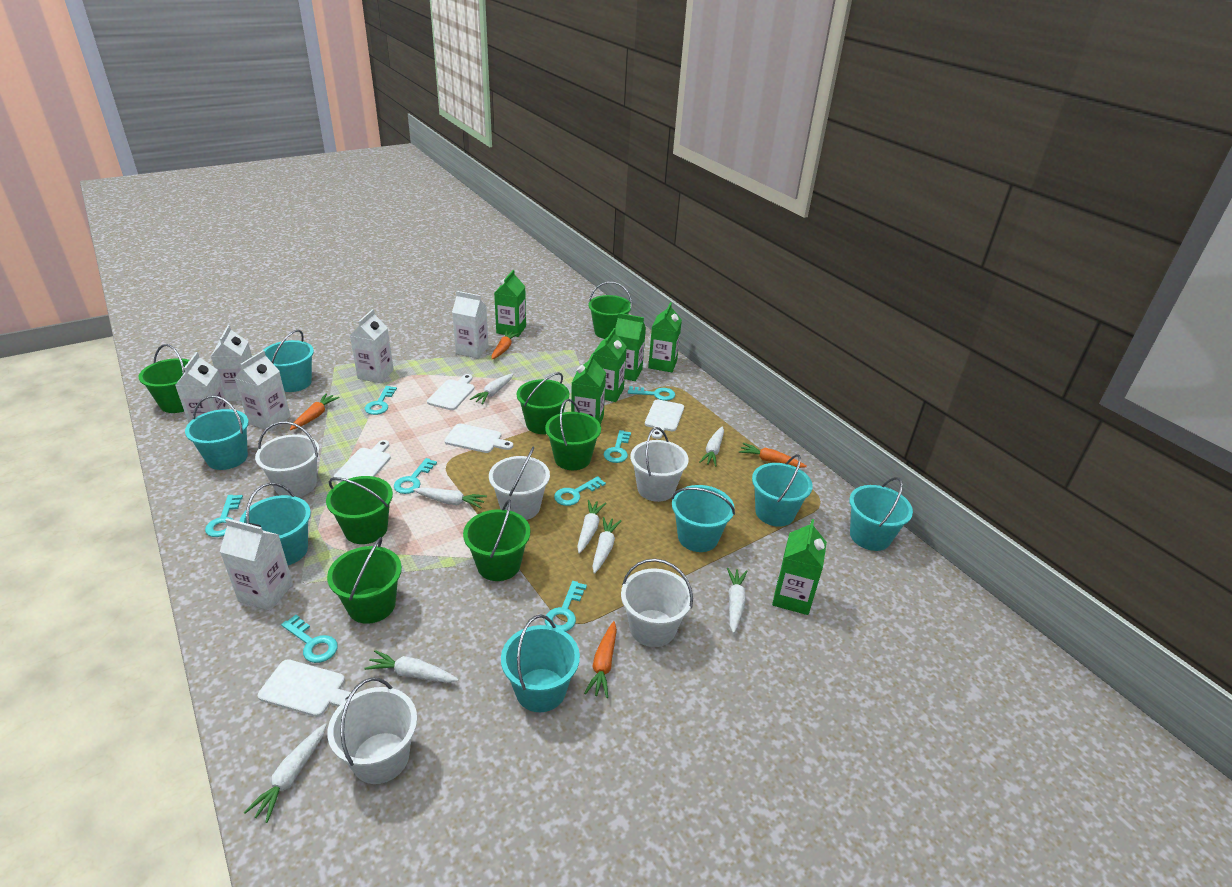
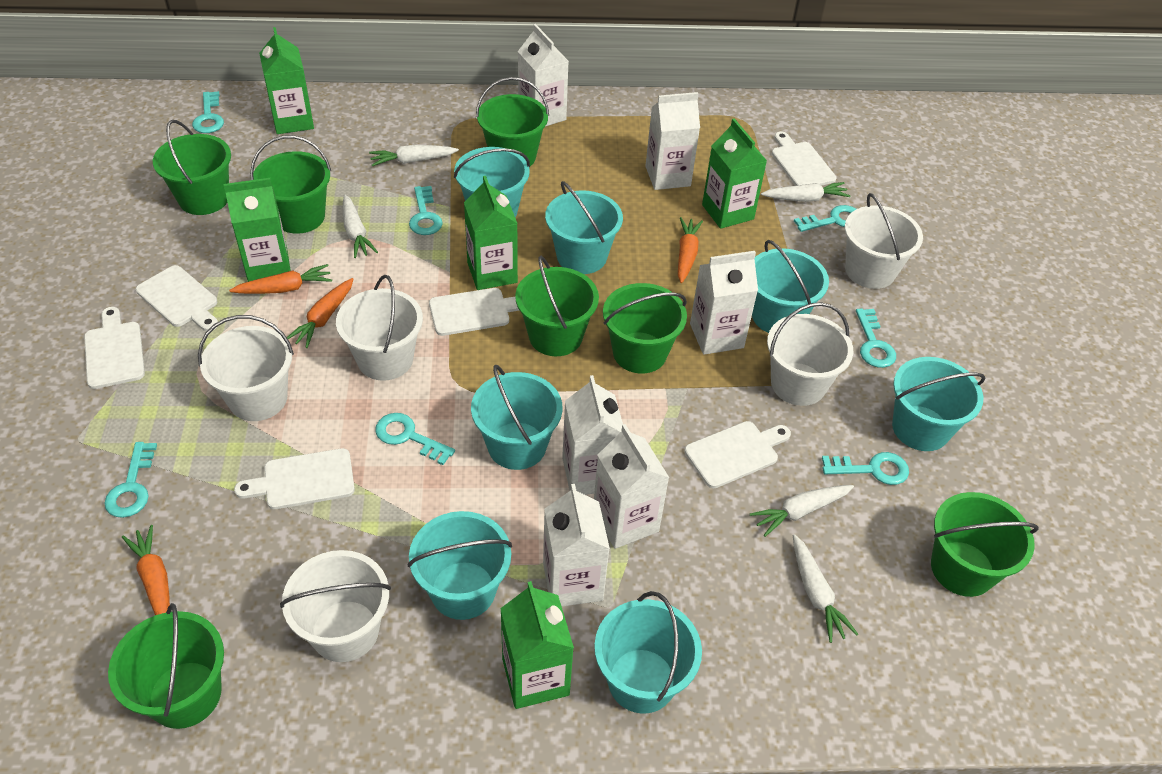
green carton: [494,270,526,337] [571,354,606,425] [593,328,627,402] [615,313,646,381] [648,302,682,372] [772,519,827,615] = 6 -> [224,178,291,282] [259,27,314,134] [464,176,518,290] [500,581,574,709] [702,118,767,229] = 5
turquoise key: [205,495,243,537] [281,615,338,663] [365,386,397,415] [394,458,437,494] [545,581,587,632] [554,476,606,506] [603,430,631,463] [628,386,675,401] = 8 -> [104,442,157,518] [192,91,224,133] [375,413,455,465] [409,186,443,235] [794,205,856,232] [822,452,909,485] [856,308,896,368] = 7
white carrot: [244,723,327,823] [364,650,459,683] [413,487,487,508] [470,373,513,404] [577,500,606,554] [592,517,621,574] [699,426,724,466] [727,568,747,633] = 8 -> [343,195,378,258] [369,145,459,166] [750,485,854,537] [761,182,850,202] [793,534,858,643] = 5
white cutting board: [258,659,351,717] [334,440,391,482] [427,374,474,410] [444,423,513,453] [645,399,684,439] = 5 -> [84,307,145,389] [136,265,218,331] [234,448,355,509] [429,288,519,336] [684,421,791,488] [772,132,836,186] = 6

